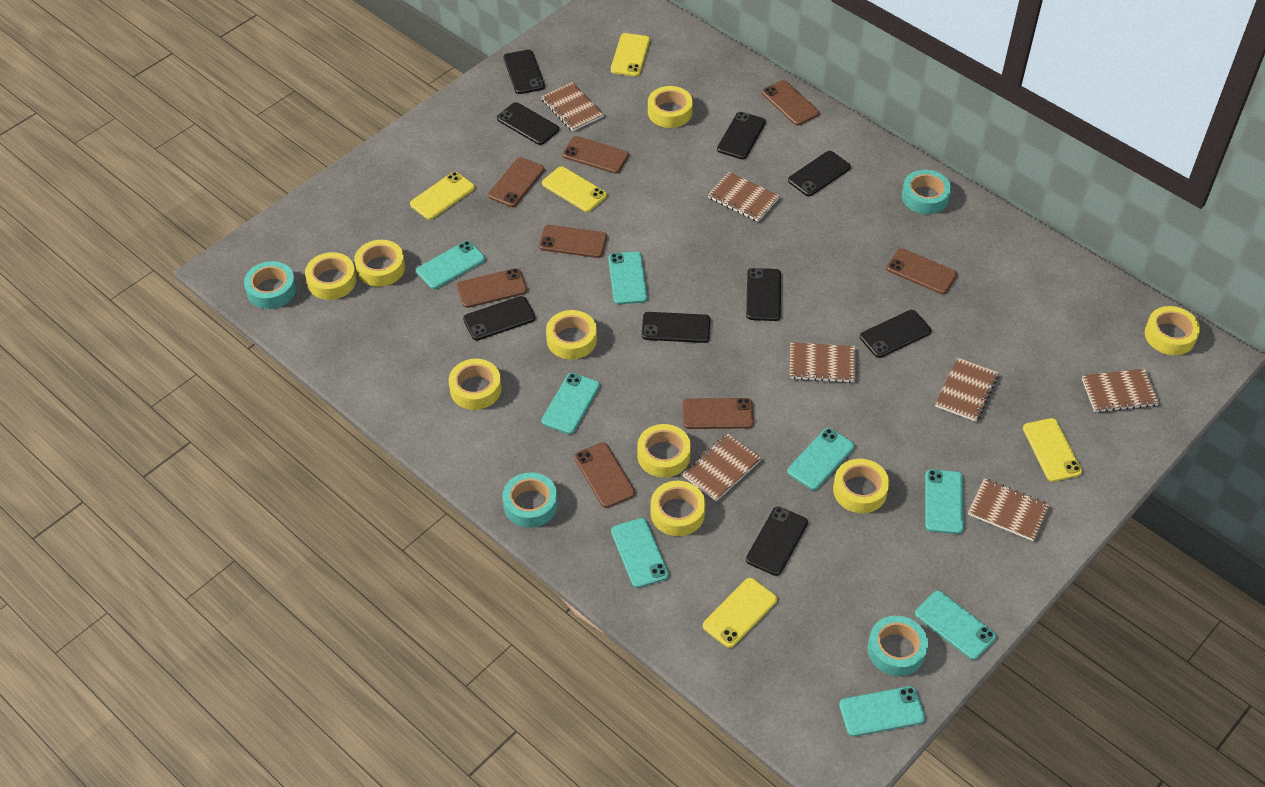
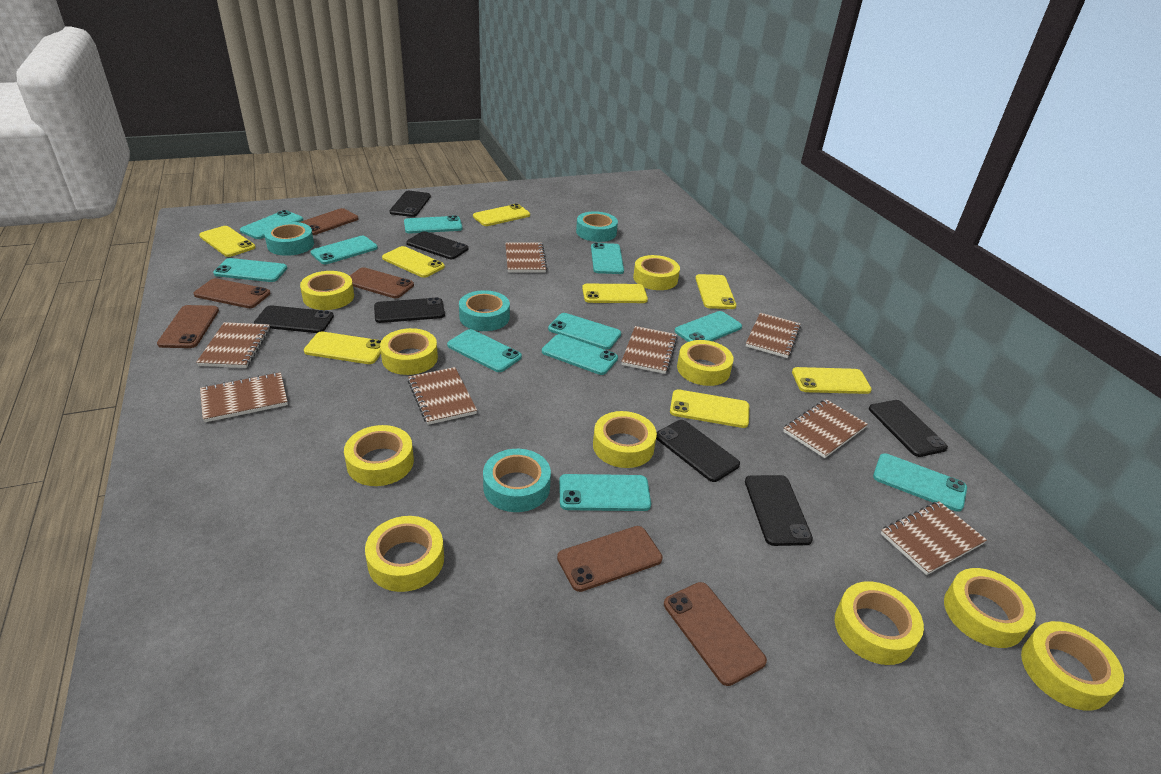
black phone: [463,296,536,340] [497,102,559,145] [504,50,545,94] [642,312,710,343] [717,112,766,159] [746,268,781,321] [746,507,808,576] [788,151,851,196] [860,310,931,358] = 9 -> [254,305,334,333] [374,297,445,323] [389,191,431,217] [406,231,468,259] [656,420,740,482] [745,475,813,546] [869,400,948,457] = 7
brown notebook: [541,82,604,131] [682,433,761,501] [708,172,779,222] [790,342,855,383] [935,357,999,421] [968,478,1050,541] [1082,369,1159,413] = 7 -> [196,322,270,368] [200,372,288,422] [408,367,477,425] [505,242,547,273] [621,326,678,374] [746,313,801,358] [783,399,868,458] [881,501,987,575] = 8
brown phone: [457,268,527,308] [488,157,545,207] [539,225,607,258] [563,136,629,174] [574,442,635,508] [682,398,754,429] [762,80,819,126] [886,248,957,294] = 8 -> [157,305,219,348] [194,278,271,308] [300,208,358,235] [350,267,414,298] [557,526,663,592] [664,582,767,686] = 6
turquoise phone: [416,241,485,289] [541,373,600,434] [608,251,648,304] [611,518,669,588] [787,428,855,490] [839,686,925,737] [915,590,996,660] [925,469,964,534] = 8 -> [213,258,287,282] [240,210,303,239] [311,236,378,264] [404,215,462,233] [447,329,522,372] [542,334,618,375] [548,313,621,349] [559,474,651,511] [591,243,624,274] [675,311,742,342] [873,453,967,512] = 11
yellow phone: [410,172,475,220] [542,166,607,212] [611,33,650,76] [703,578,777,648] [1023,418,1082,482] = 5 -> [199,226,256,257] [304,332,382,364] [382,246,445,278] [473,204,530,226] [582,284,648,303] [670,389,749,428] [695,274,736,309] [792,367,872,394] = 8
yellow tape: [305,252,356,300] [354,240,405,287] [449,359,502,410] [546,310,597,359] [637,424,691,478] [648,86,693,128] [651,481,706,536] [833,459,889,513] [1145,306,1200,355] = 9 -> [300,271,354,310] [344,425,414,486] [365,516,444,592] [380,328,438,375] [593,411,657,468] [633,255,680,290] [677,340,734,386] [835,581,924,665] [944,568,1036,648] [1021,621,1124,710] = 10

